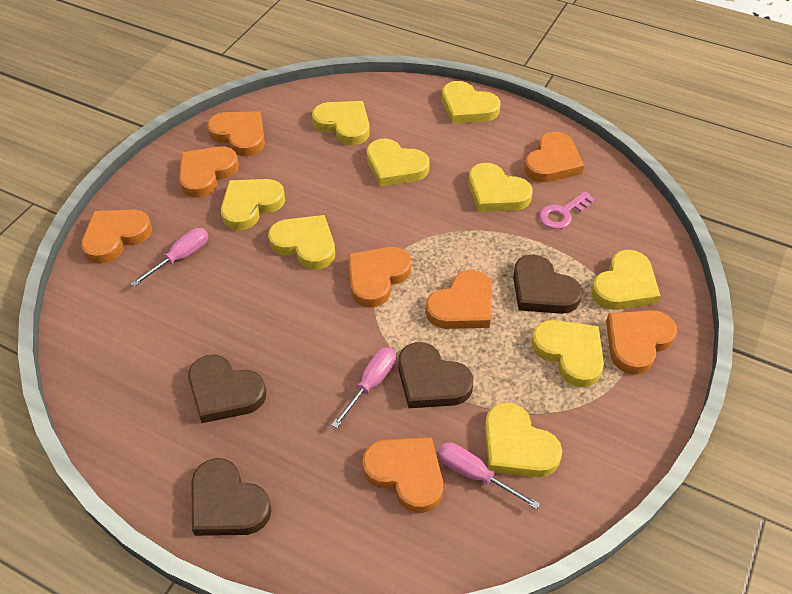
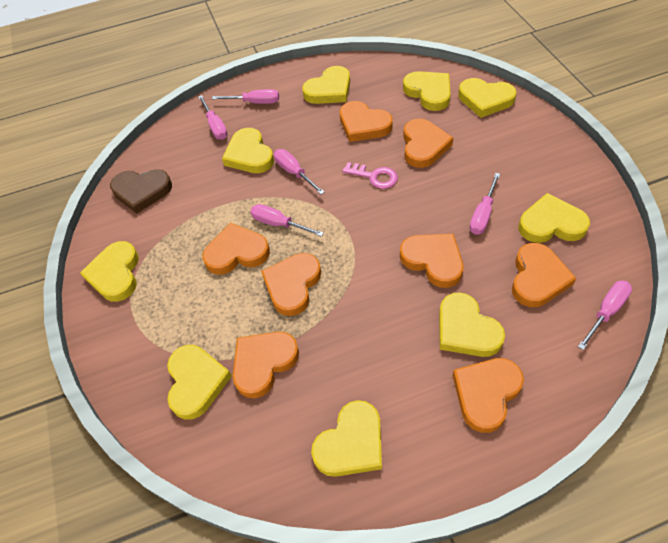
brown heart: [188,355,266,423] [191,458,272,536] [398,342,473,408] [513,254,582,314] = 4 -> [110,169,172,214] = 1
pink screwdriver: [131,228,208,287] [332,347,396,428] [438,443,540,510] = 3 -> [198,95,228,140] [212,89,279,104] [250,204,324,237] [274,149,325,195] [470,173,500,235] [578,281,632,350] = 6

